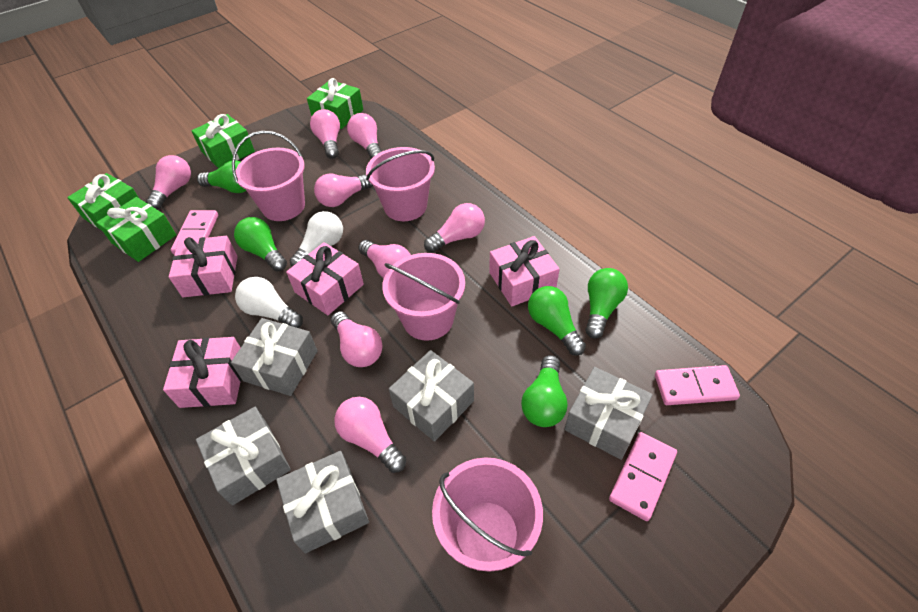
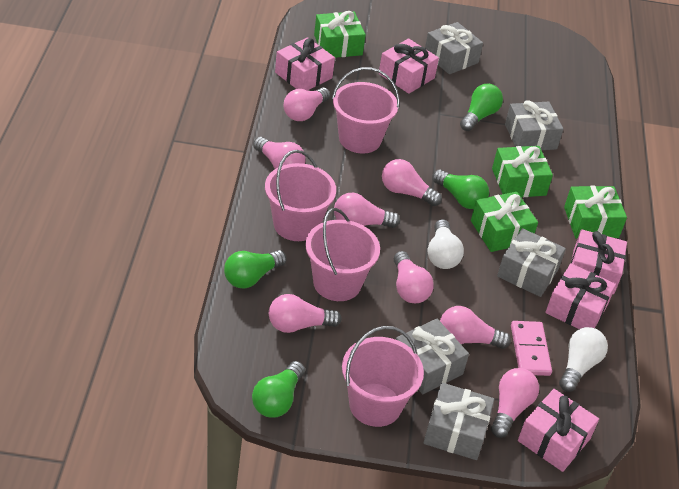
green light bulb: [197,160,246,193] [234,217,287,272] [521,355,568,427] [528,286,586,355] [585,268,628,339] = 5 -> [224,250,287,288] [252,361,305,418] [432,169,489,209] [460,84,503,131] = 4
pink domino: [171,210,218,255] [609,432,677,521] [655,365,740,405] = 3 -> [511,321,552,376] = 1
pink gift: [163,337,242,408] [169,236,238,297] [286,242,364,315] [489,236,560,307] = 4 -> [275,37,335,91] [379,38,439,94] [518,389,599,472] [545,263,616,329] [571,229,627,294] = 5

